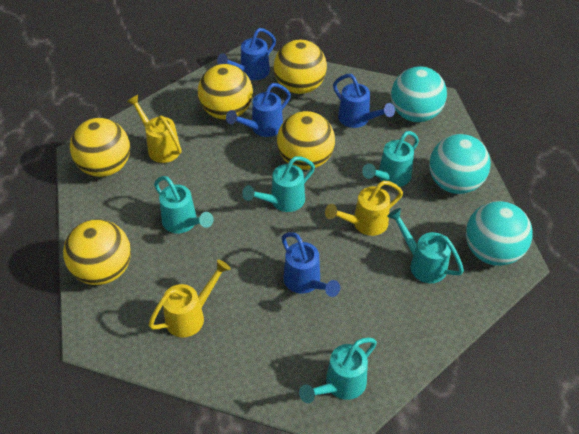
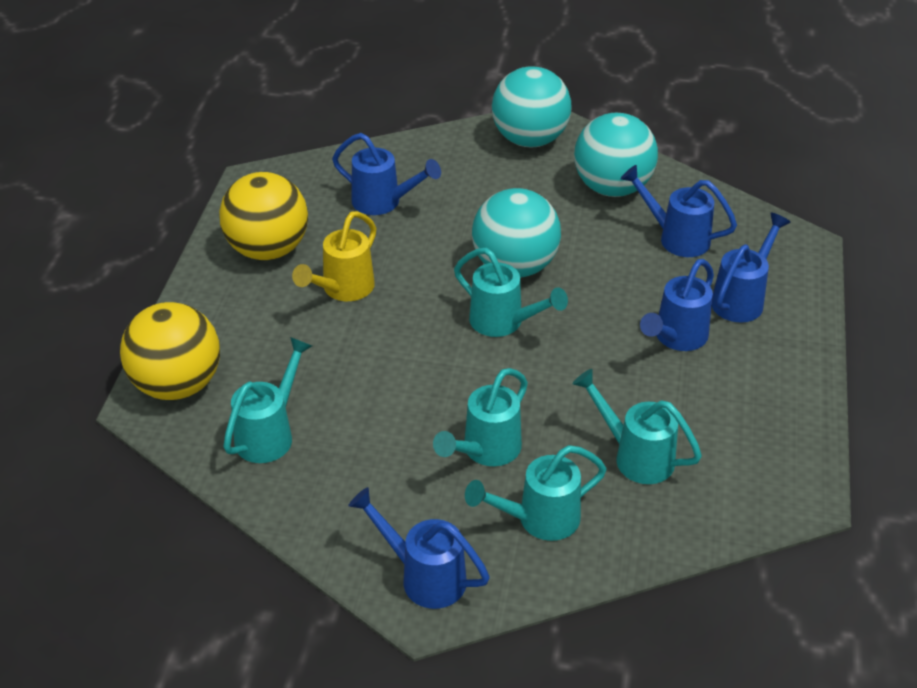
blue watering can: [217,28,276,80] [226,83,291,137] [282,232,340,297] [333,74,395,128] = 4 -> [332,133,441,215] [348,487,490,609] [620,165,737,257] [640,259,714,351] [712,213,791,323] = 5
yellow ball: [63,219,131,285] [70,118,130,177] [198,64,253,120] [274,40,327,94] [277,111,335,170] = 5 -> [120,302,220,400] [219,172,308,260] = 2
yellow watering can: [127,95,182,163] [148,259,231,338] [325,181,403,236] = 3 -> [292,211,376,301] = 1

